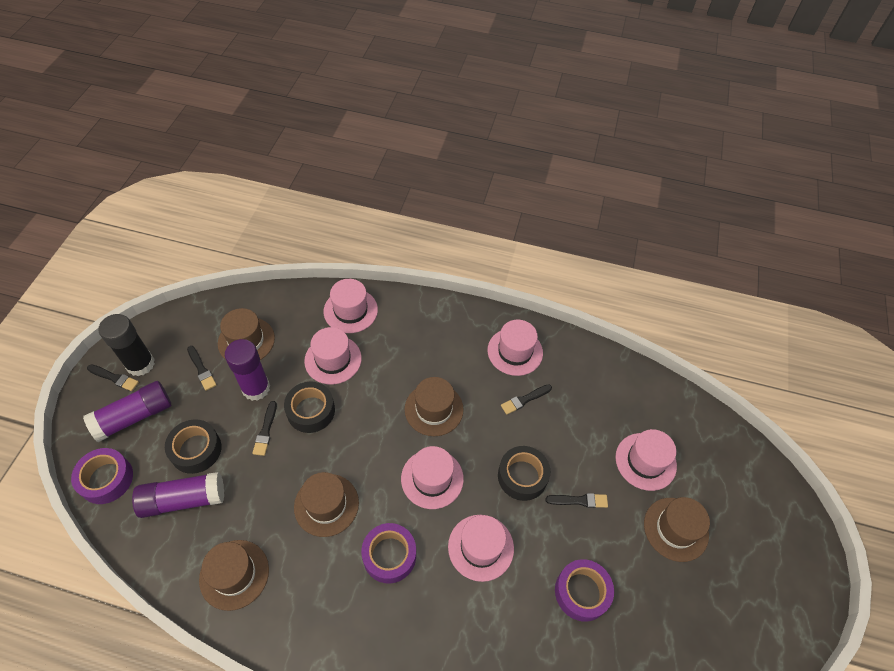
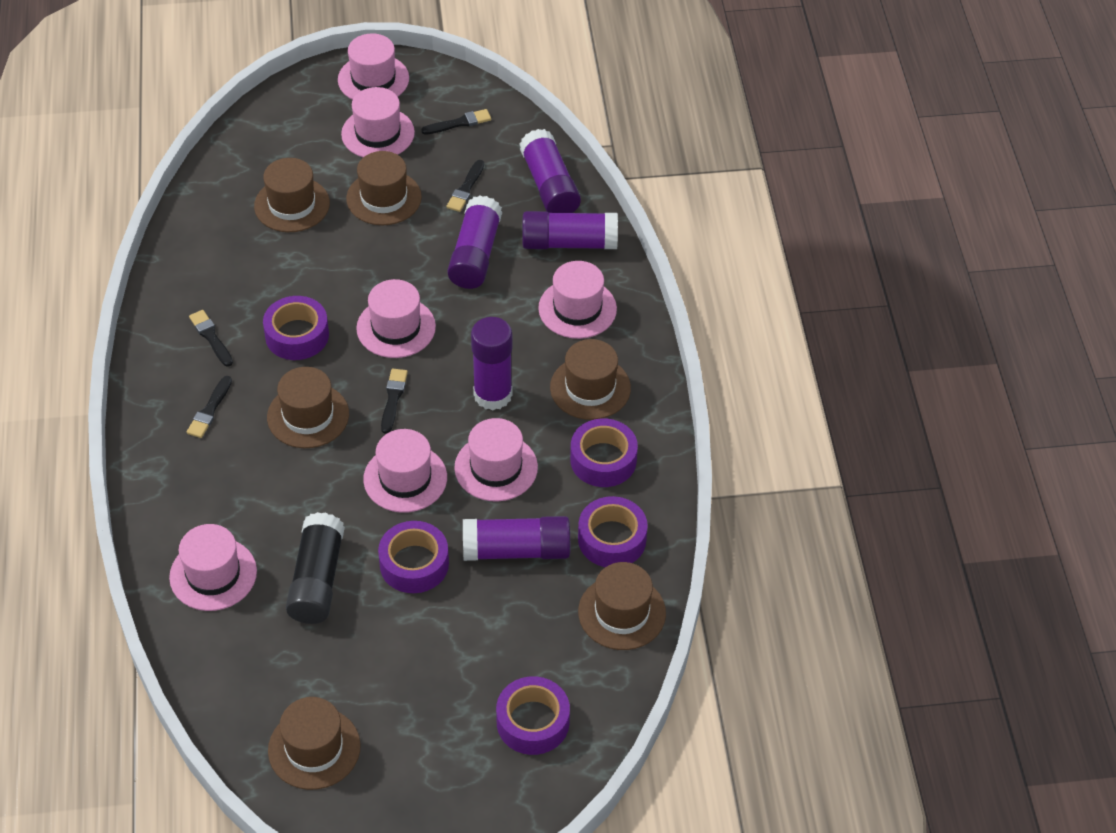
black tape: [165,419,222,474] [284,382,335,433] [498,446,550,501] = 3 -> none = 0
brown hat: [199,540,269,611] [218,308,275,360] [294,472,359,537] [405,377,464,436] [644,497,710,562] = 5 -> [254,158,330,232] [267,367,349,448] [268,697,361,790] [346,151,422,225] [550,339,631,420] [578,562,666,650] = 6
pink hat: [304,327,362,385] [323,279,378,333] [401,446,464,509] [448,515,514,582] [488,320,543,376] [615,429,677,491] = 6 -> [169,524,257,611] [338,33,409,100] [341,87,415,157] [356,279,436,358] [363,429,447,513] [454,418,538,502] [538,261,617,339] = 7
purple glue stick: [83,381,171,442] [132,472,224,518] [225,339,270,401] = 3 -> [447,195,502,289] [463,516,570,561] [471,317,513,410] [519,129,581,213] [522,211,618,249] = 5
purple tape: [71,448,133,504] [361,523,416,583] [555,559,614,622] = 3 -> [263,296,329,360] [378,521,449,593] [496,676,570,755] [570,418,638,487] [578,496,648,567] = 5

